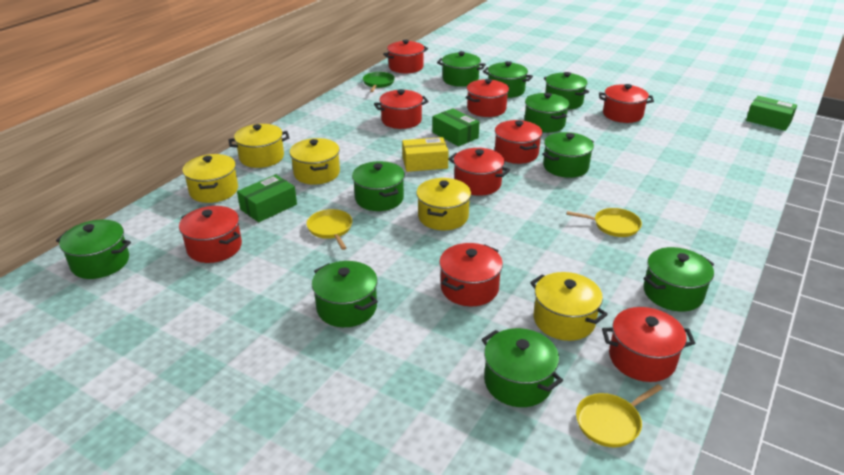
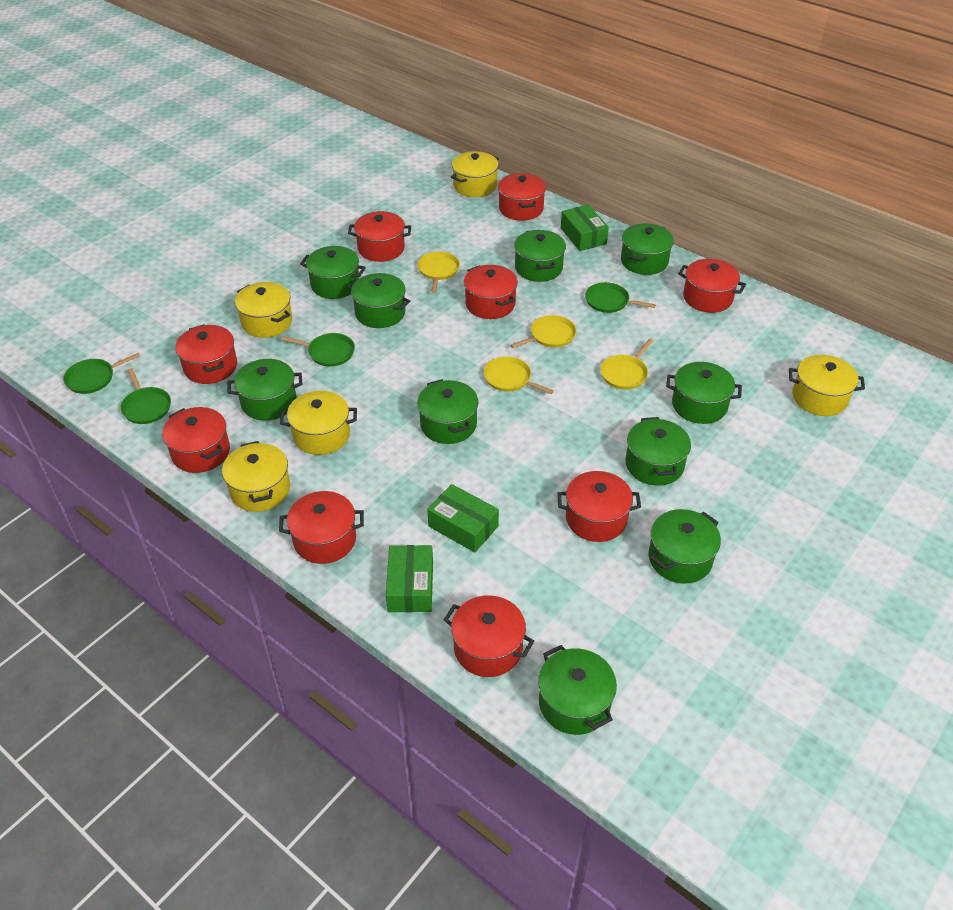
green pan: [363,72,395,92] = 1 -> [63,353,140,394] [120,368,171,424] [281,333,355,367] [585,282,656,313] = 4
yellow box: [402,137,449,172] = 1 -> none = 0
yellow pan: [306,209,352,250] [567,208,642,237] [576,384,662,447] = 3 -> [417,251,460,293] [484,356,554,394] [511,315,577,348] [600,339,653,390] = 4

